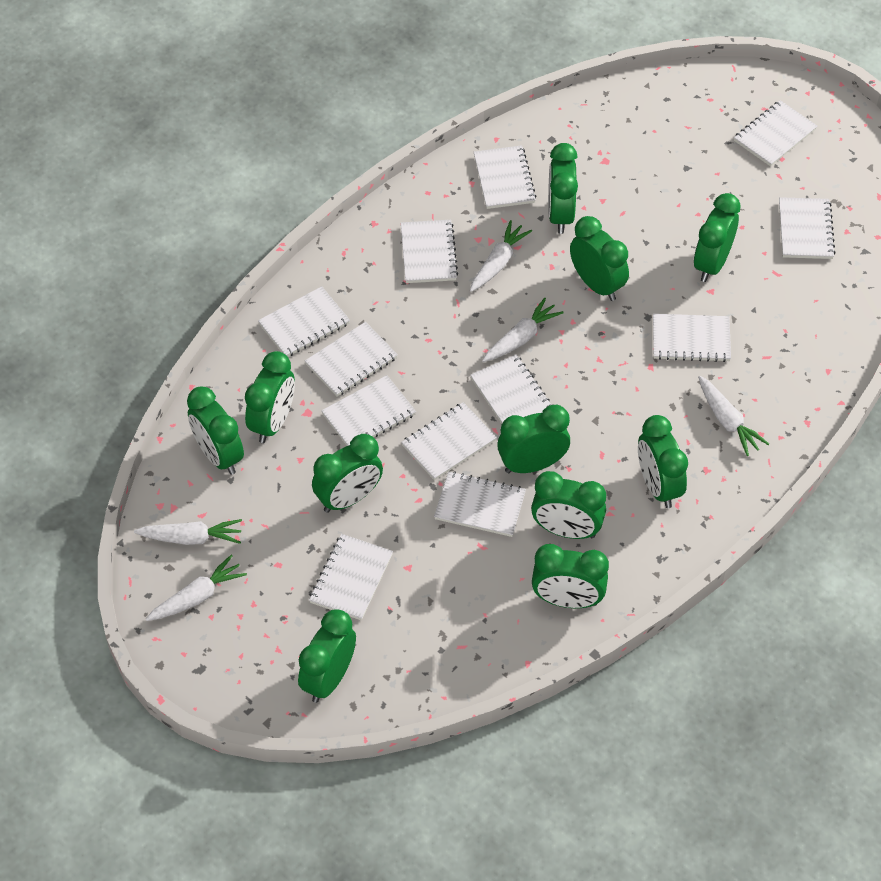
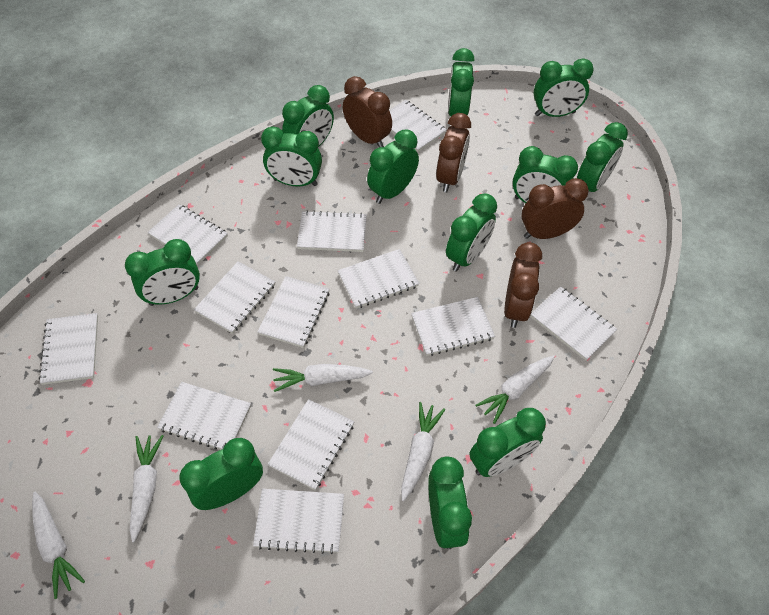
brown clock: none = 0 -> [343,76,392,147] [436,113,471,192] [504,242,542,328] [522,178,589,239] = 4
green clock: [187,387,244,475] [245,351,295,443] [298,609,356,703] [312,434,383,513] [497,405,570,473] [531,471,606,539] [532,544,609,608] [548,143,578,234] [570,216,629,301] [638,415,688,508] [694,193,741,282] = 11 -> [125,239,200,306] [179,438,263,510] [261,126,322,187] [282,85,334,146] [367,129,419,204] [428,457,472,549] [446,193,497,272] [448,48,475,116] [469,408,546,477] [513,146,578,203] [534,58,594,117] [577,122,628,192] = 12

